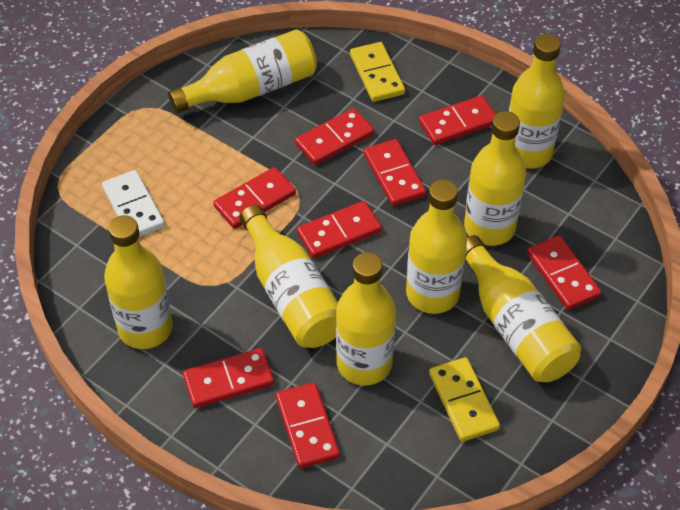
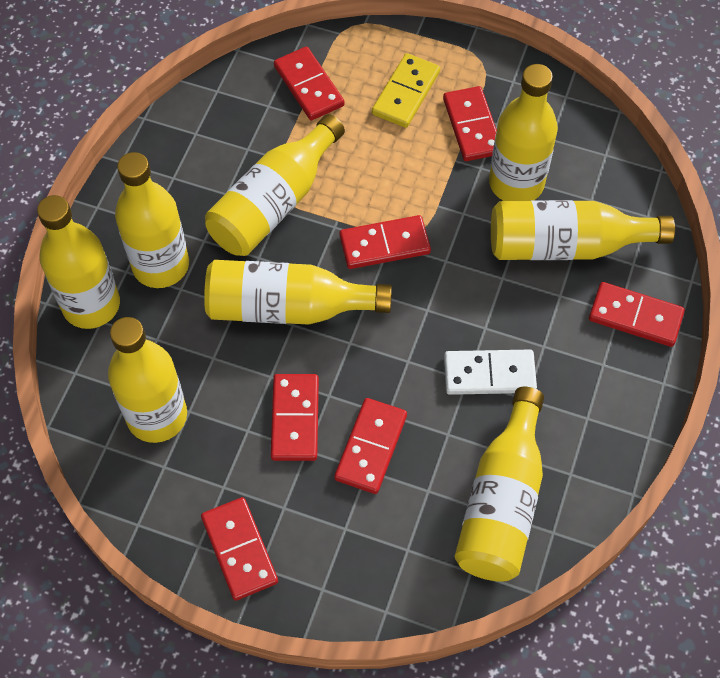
red domino: [183,348,274,408] [213,167,296,229] [276,382,340,468] [295,108,374,165] [297,201,382,259] [364,139,426,206] [419,95,496,145] [527,235,601,310] = 8 -> [201,497,278,601] [271,374,319,461] [274,47,345,120] [334,398,407,494] [339,215,431,269] [443,86,497,161] [589,282,685,347] = 7
yellow domino: [350,42,405,102] [429,357,500,442] = 2 -> [372,53,440,128] = 1

